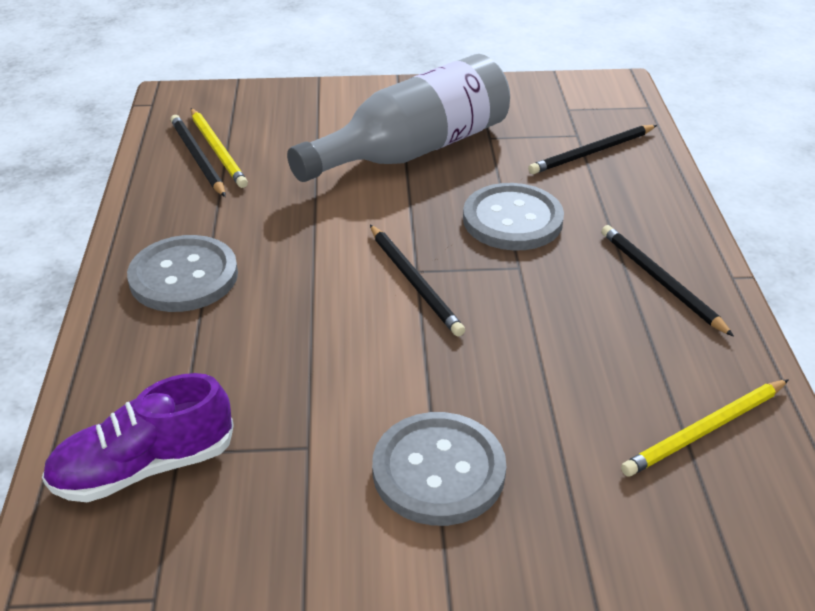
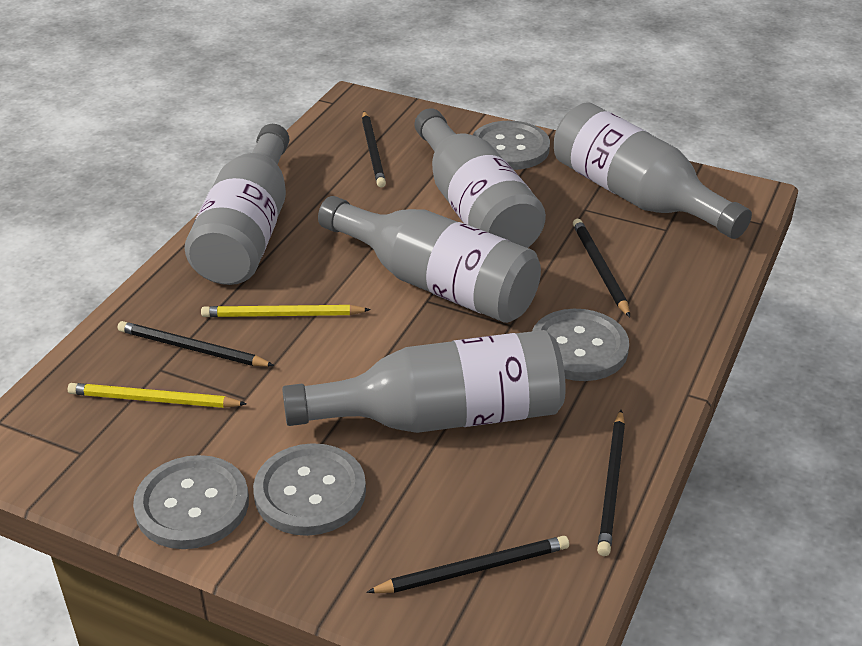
black pencil: [171,115,226,197] [370,225,465,336] [528,125,657,174] [601,225,734,337] = 4 -> [118,321,275,366] [362,111,386,188] [366,536,569,593] [573,219,630,317] [597,410,625,556] = 5
grey bottle: [287,54,510,182] = 1 -> [185,124,289,285] [282,330,566,433] [318,196,541,323] [415,108,546,248] [554,102,752,239] = 5
grey button: [127,235,238,312] [372,412,506,526] [463,183,564,250] = 3 -> [133,455,249,549] [253,443,366,536] [473,121,550,170] [532,309,629,381] = 4
purple shoe: [42,373,234,502] = 1 -> none = 0

